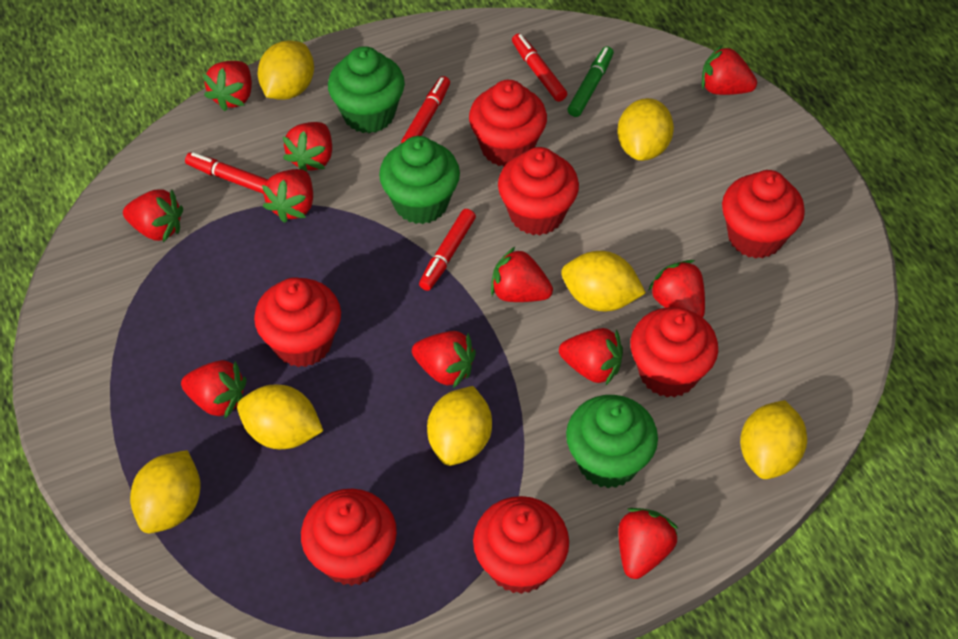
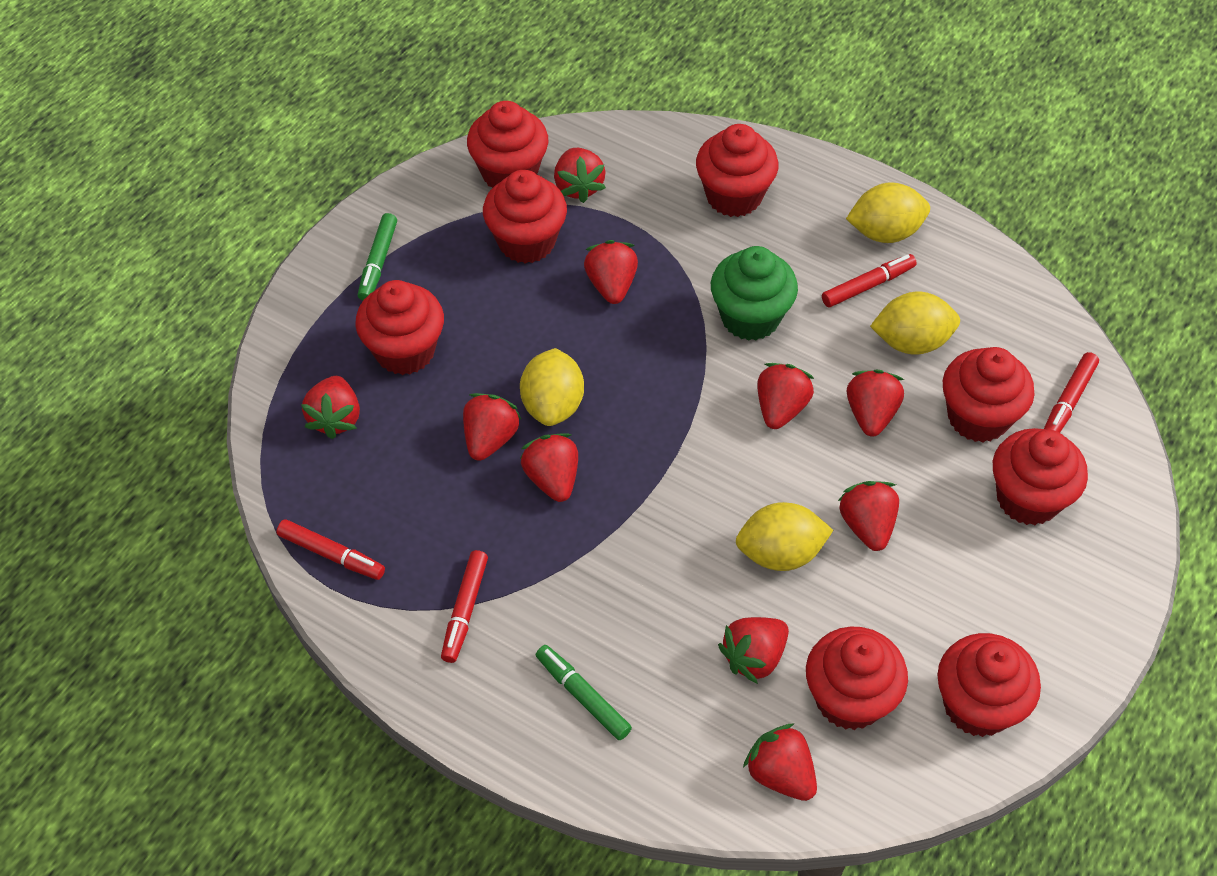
green cupcake: [328,46,405,134] [379,136,460,224] [566,395,658,488] = 3 -> [711,246,798,341] = 1
green marker: [568,46,614,117] = 1 -> [358,213,397,301] [536,645,632,740] = 2
red cupcake: [254,277,341,367] [301,489,397,586] [469,80,547,166] [473,496,569,594] [498,147,579,235] [630,307,718,397] [722,170,805,259] = 7 -> [355,280,444,375] [467,101,548,188] [483,170,567,263] [696,124,778,217] [806,626,908,730] [937,633,1041,737] [943,347,1035,442] [993,428,1088,525] = 8
red strawberry: [123,189,183,242] [181,360,247,418] [203,61,252,111] [262,169,313,223] [283,122,332,172] [412,331,476,388] [491,246,553,302] [559,328,623,385] [619,508,678,579] [648,260,705,318] [702,45,757,95] = 11 -> [301,376,360,439] [463,393,521,461] [520,433,578,502] [554,148,606,203] [584,240,638,304] [718,617,789,684] [743,724,817,801] [757,363,814,429] [838,481,899,551] [847,370,904,437] = 10
yellow lemon: [130,450,201,533] [237,385,323,449] [258,40,314,100] [427,386,492,466] [561,251,646,311] [617,98,674,161] [740,400,807,479] = 7 -> [520,348,584,426] [736,502,833,571] [846,182,930,243] [870,292,960,355] = 4

